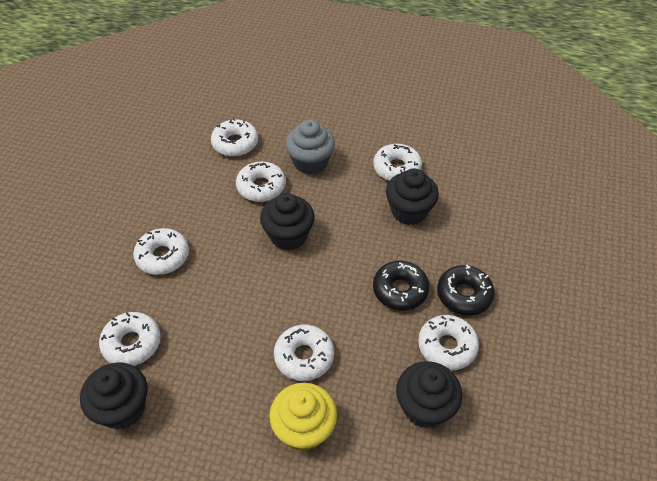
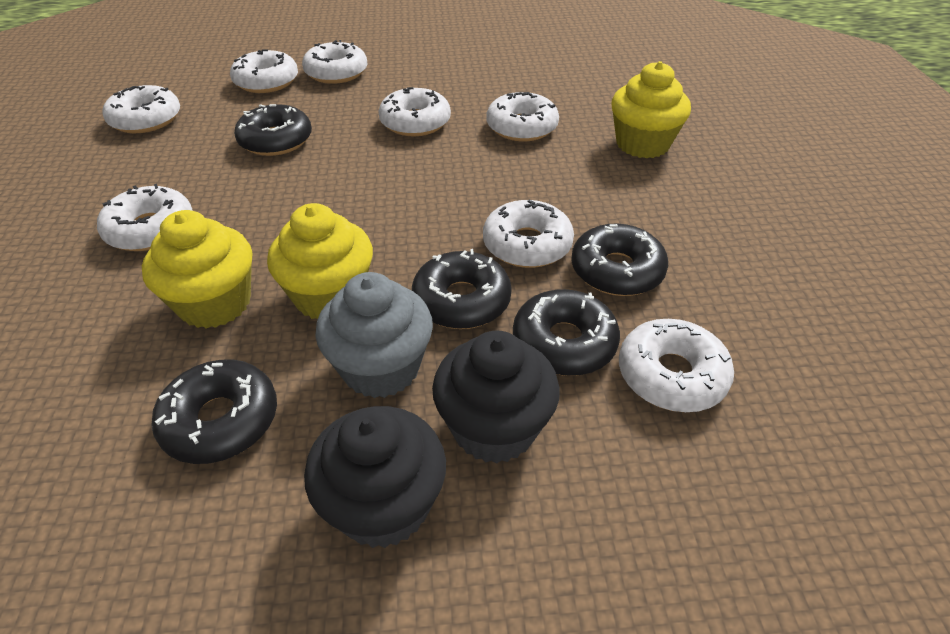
black cupcake: [80,362,147,429] [260,193,315,250] [386,168,439,225] [396,361,462,428] = 4 -> [304,406,446,548] [432,330,560,464] = 2
black donut: [373,261,430,311] [437,265,495,316] = 2 -> [151,359,277,464] [234,104,312,156] [412,249,512,329] [513,289,620,376] [571,223,668,296] = 5
white donut: [99,312,161,366] [133,228,189,275] [211,118,258,156] [236,161,286,202] [274,325,334,381] [373,144,422,181] [418,315,479,370] = 7 -> [97,184,192,251] [103,85,180,133] [230,49,298,93] [302,40,367,84] [379,87,451,136] [483,200,574,268] [487,92,559,141] [619,319,734,412] = 8
yellow cupcake: [269,383,337,451] = 1 -> [142,210,252,328] [267,203,373,319] [611,61,691,158] = 3

